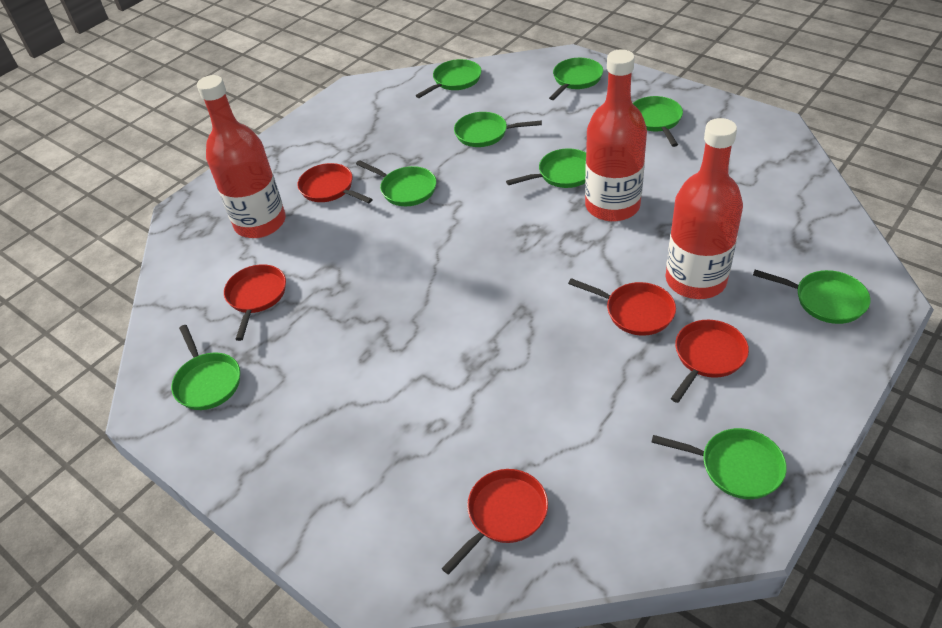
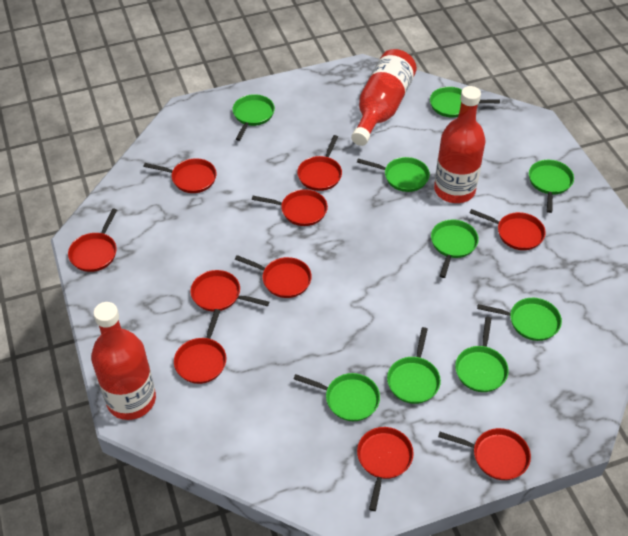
red pan: [224,264,286,341] [297,163,373,203] [442,469,548,575] [568,278,676,335] [671,320,749,403] = 5 -> [68,209,117,272] [143,158,217,193] [174,309,226,384] [191,270,269,312] [235,255,312,298] [252,189,328,226] [297,135,342,191] [357,427,414,511] [438,428,531,480] [470,209,546,250] = 10

